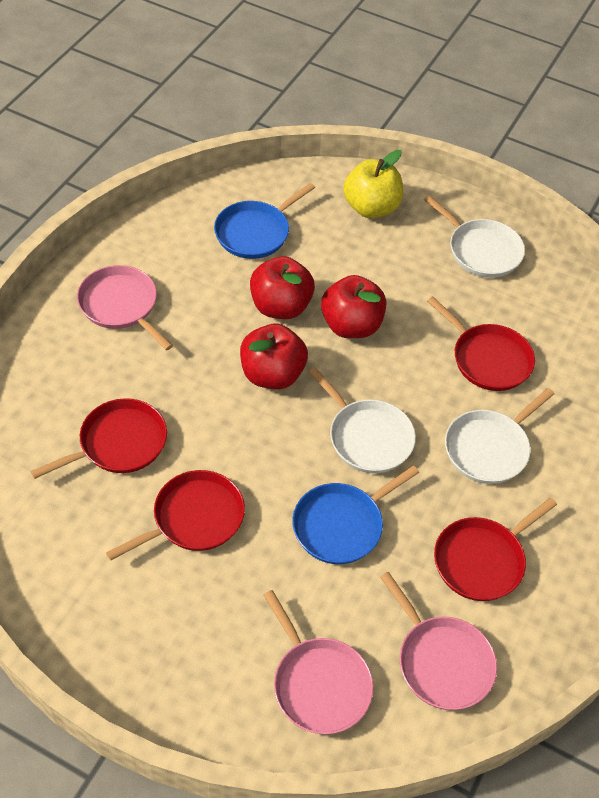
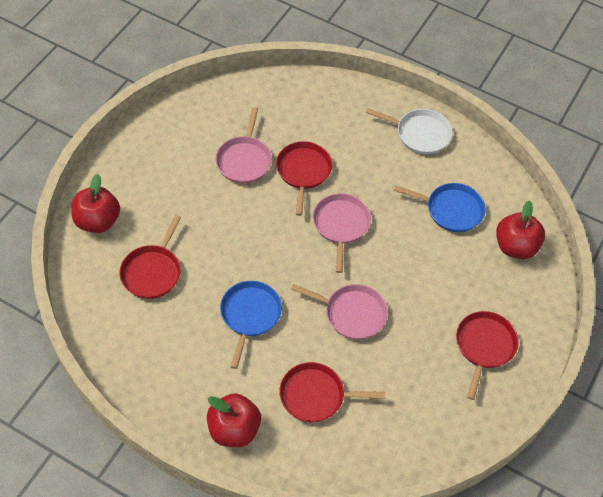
white pan: [309,367,416,473] [424,195,525,278] [445,388,554,484] = 3 -> [366,108,452,154] = 1
yellow apple: [343,150,403,218] = 1 -> none = 0

